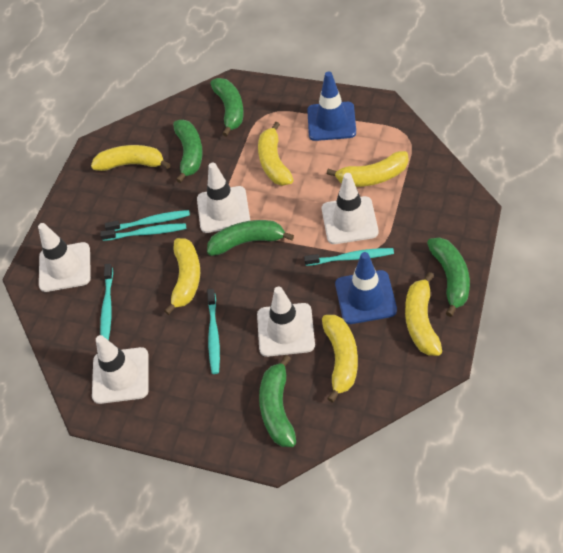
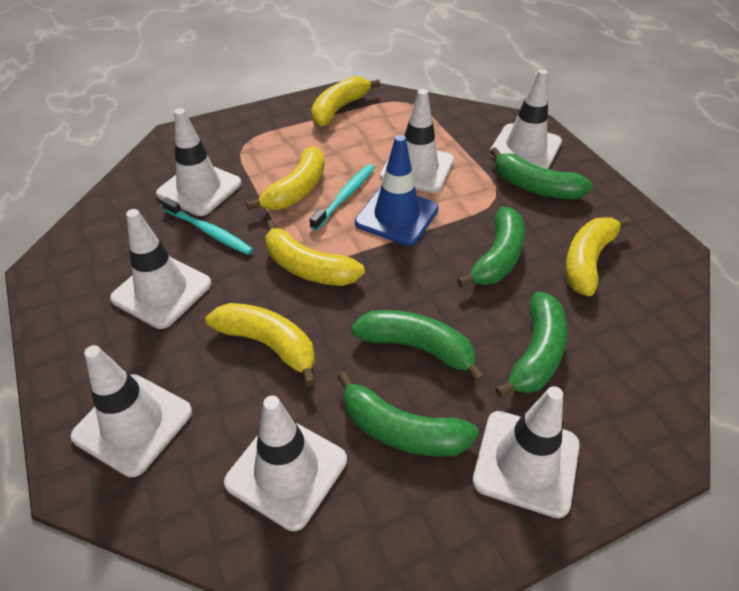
blue traffic cone: [307,71,356,141] [335,252,397,324] = 2 -> [355,135,439,246] = 1
turquoise toothbrush: [100,223,186,241] [100,264,113,340] [105,210,190,231] [207,289,220,374] [304,248,394,266] = 5 -> [161,197,253,255] [309,164,375,231] = 2
white traffic cone: [38,223,91,292] [92,335,149,404] [197,163,250,233] [257,286,315,357] [322,173,378,244] = 5 -> [71,345,192,477] [110,209,211,329] [156,108,242,216] [224,395,347,531] [380,89,454,193] [472,386,580,518] [490,69,562,169] = 7
yellow banana: [91,145,171,171] [164,238,200,315] [258,122,293,186] [322,315,358,403] [327,151,409,187] [405,272,442,356] = 6 -> [206,303,317,387] [246,146,324,210] [265,220,365,286] [311,76,380,127] [565,217,631,296] = 5

